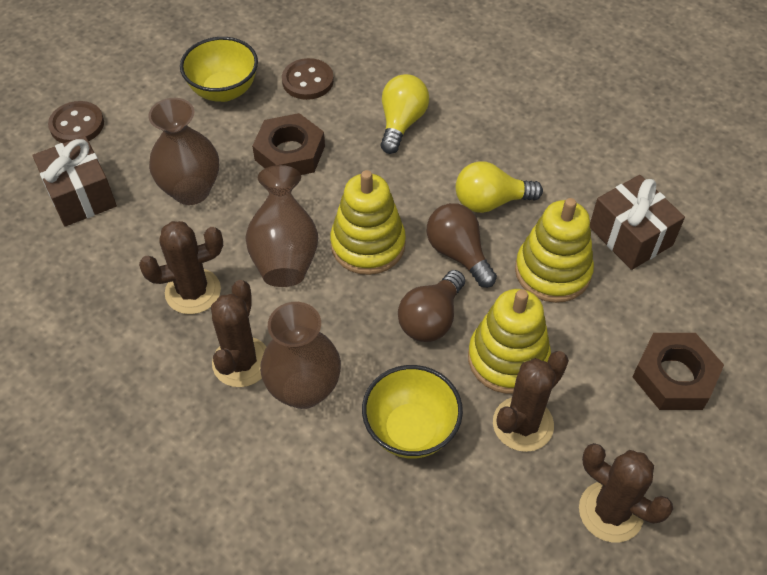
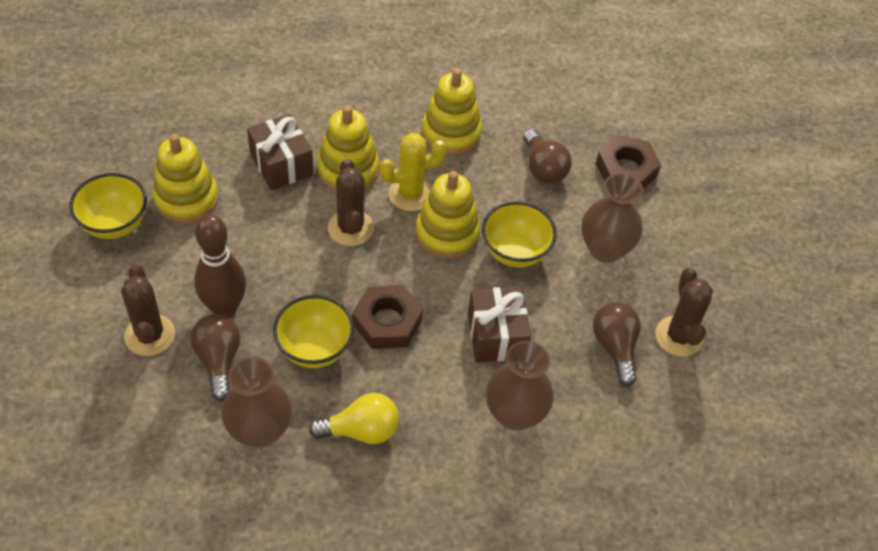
brown bowling pin: none = 0 -> [194,214,246,318] = 1
brown button: [48,101,104,143] [282,58,334,100] = 2 -> none = 0
brown cactus: [139,221,223,314] [211,280,267,387] [493,351,569,452] [579,443,673,542] = 4 -> [121,264,175,356] [328,159,374,246] [655,268,713,357] = 3
brown light bulb: [398,270,465,342] [427,203,497,288] = 2 -> [191,314,240,401] [523,129,572,184] [593,302,641,387] = 3
yellow bowl: [180,37,258,102] [362,365,463,458] = 2 -> [69,173,147,239] [273,295,354,368] [482,201,557,267] = 3
yellow cactus: none = 0 -> [380,133,446,211] = 1
yellow light bulb: [381,74,429,154] [456,161,543,213] = 2 -> [309,393,399,444] = 1
yellow stacking toy: [330,170,406,275] [468,289,551,394] [515,198,594,303] = 3 -> [152,134,218,223] [317,105,379,191] [416,171,480,259] [422,68,482,155] = 4

